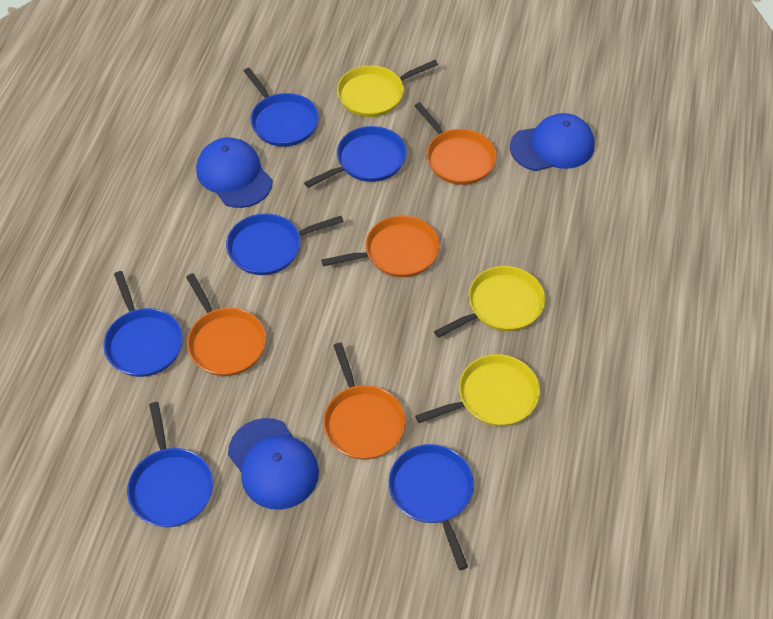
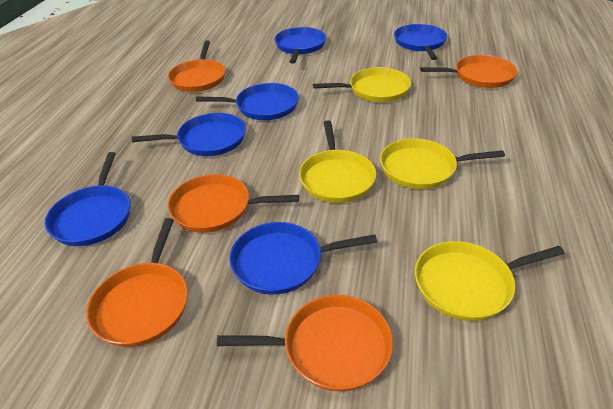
blue cap: [196,137,272,208] [228,418,319,510] [510,113,594,171] = 3 -> none = 0
orange pan: [186,273,266,376] [321,215,440,277] [323,343,406,460] [415,102,497,185] = 4 -> [86,218,188,347] [168,41,226,92] [168,174,299,233] [217,295,393,392] [420,55,517,88] = 5
yellow pan: [337,60,438,117] [415,354,540,426] [434,266,545,338] = 3 -> [299,120,376,203] [313,67,411,102] [380,138,505,189] [415,241,565,321] = 4

